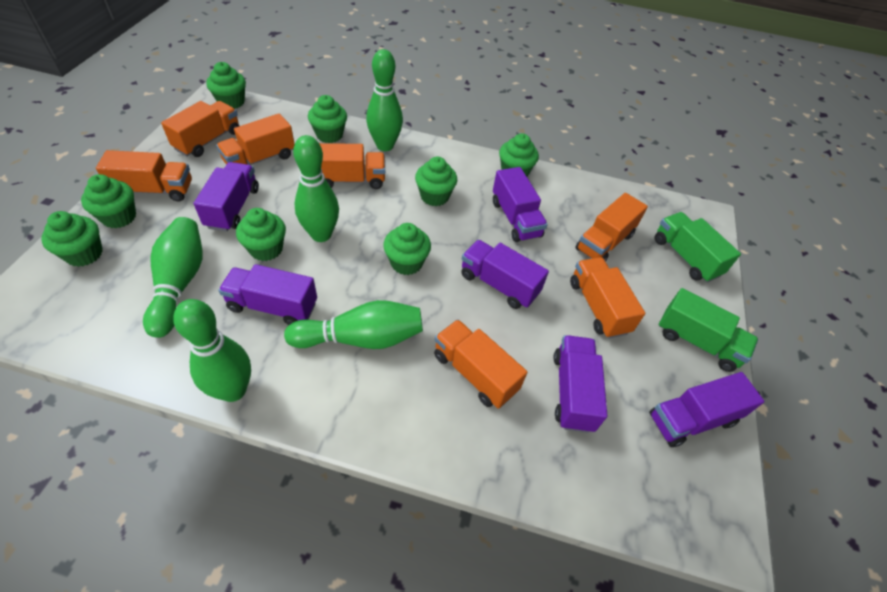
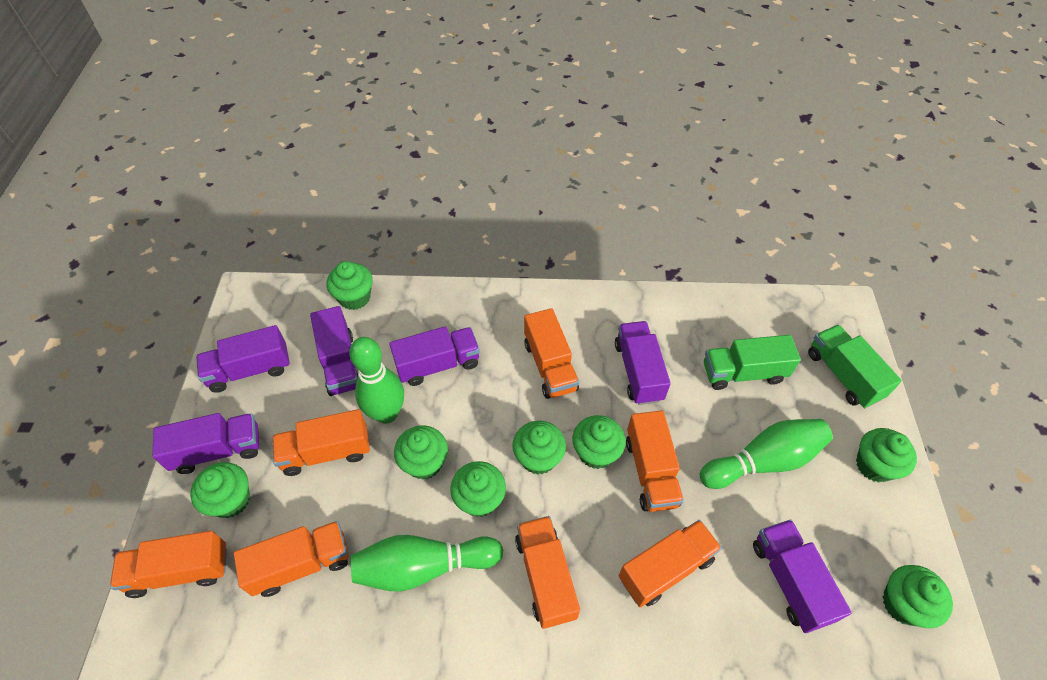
green bowling pin: [143,217,203,338] [173,299,251,402] [284,300,423,349] [293,135,339,242] [366,49,403,151] = 5 -> [349,337,404,424] [351,535,503,592] [700,419,833,489] = 3

